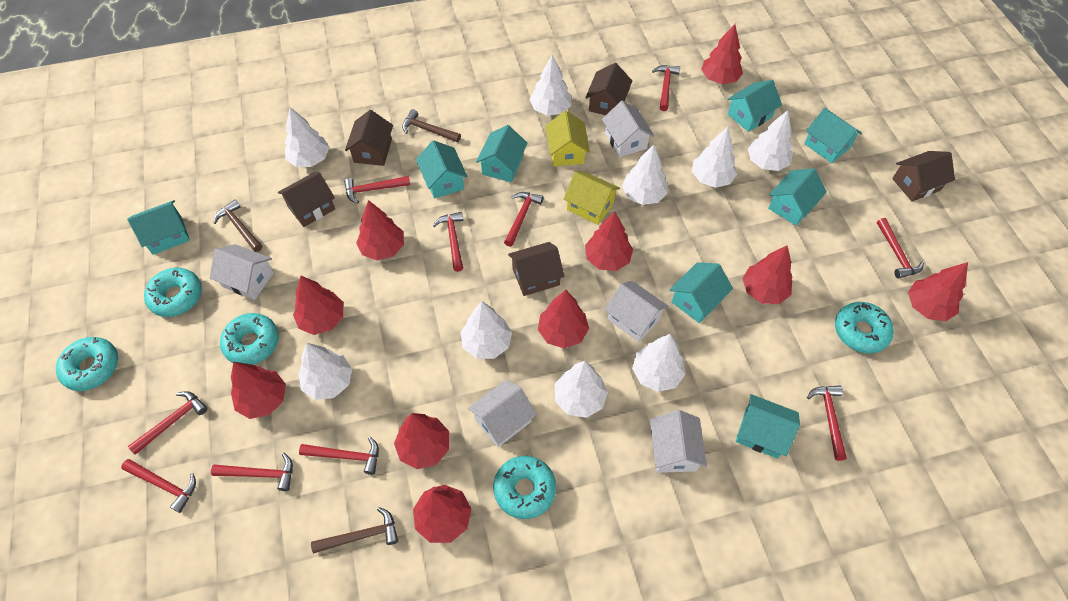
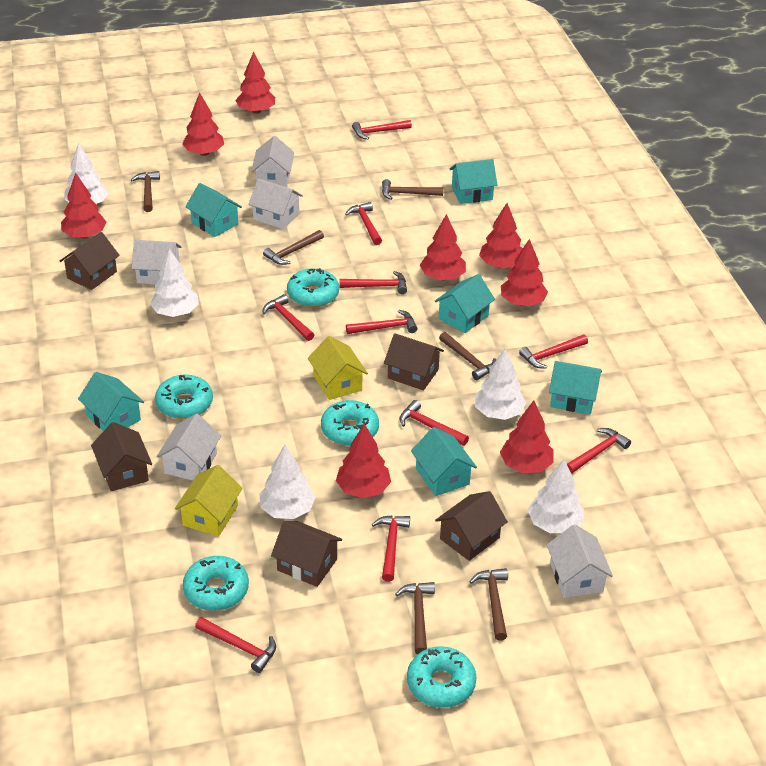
brown hammer: [213,200,262,252] [311,507,398,554] [402,109,461,143] = 3 -> [131,171,160,212] [263,230,324,265] [382,179,443,200] [395,582,435,654] [439,332,496,380] [469,568,508,641] = 6
red tree: [231,362,286,419] [293,276,344,335] [356,200,404,261] [394,413,449,469] [413,485,472,543] [538,290,589,349] [585,212,633,271] [701,24,743,84] [742,246,792,304] [908,262,968,321] = 10 -> [61,173,106,239] [182,92,224,156] [235,52,275,114] [336,424,391,498] [420,214,466,281] [479,203,523,269] [500,401,554,473] [501,239,548,306] = 8
turquoise house: [127,200,190,255] [416,140,468,199] [476,125,528,182] [670,262,733,323] [727,80,782,132] [736,394,800,459] [768,168,827,226] [804,108,862,163] = 8 -> [78,372,144,431] [185,183,242,237] [411,427,477,496] [434,274,495,333] [450,159,498,204] [549,361,602,414] = 6
white tree: [285,107,329,167] [299,343,352,400] [460,301,512,359] [529,55,571,116] [555,361,608,418] [622,144,668,205] [632,334,685,392] [692,127,737,188] [748,110,793,171] = 9 -> [64,143,108,204] [150,248,199,317] [260,444,315,519] [475,348,526,420] [528,459,584,533] = 5

